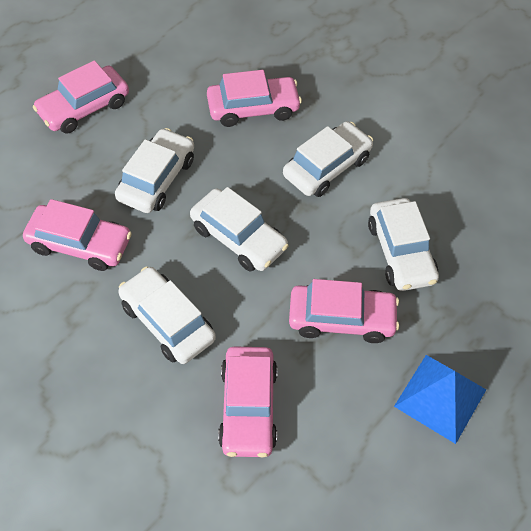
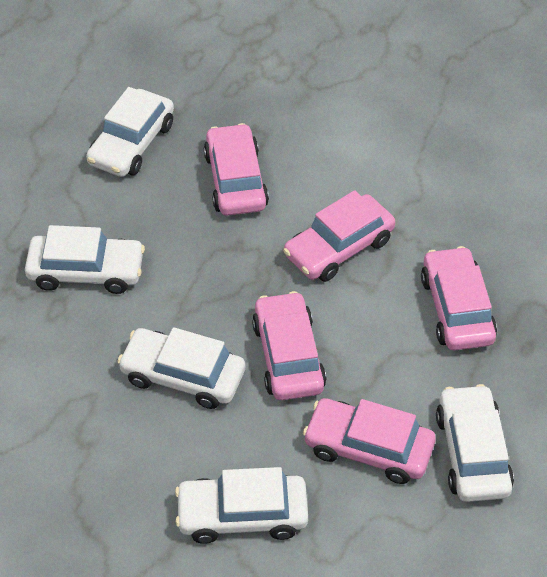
blue pyramid: [394,355,486,444] = 1 -> none = 0

